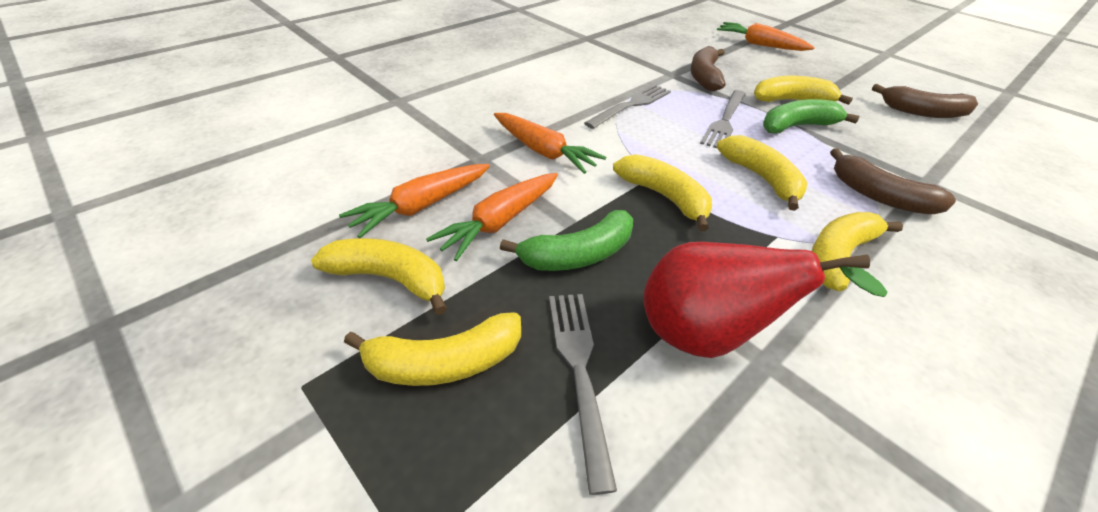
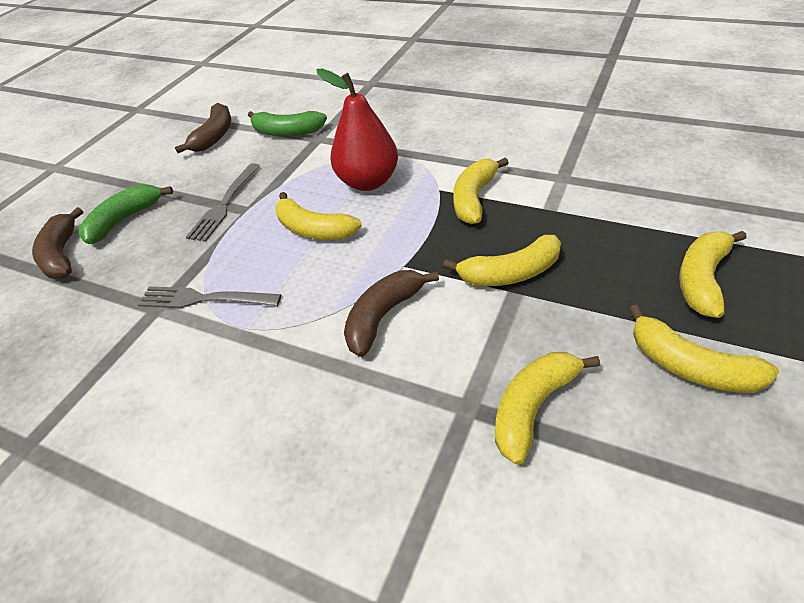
grey fork: [549,294,617,495] [584,84,671,129] [700,90,746,148] = 3 -> [138,287,281,308] [186,163,260,242] = 2
orange carrot: [339,164,490,238] [426,173,558,261] [494,113,606,174] [717,22,815,51] = 4 -> none = 0

